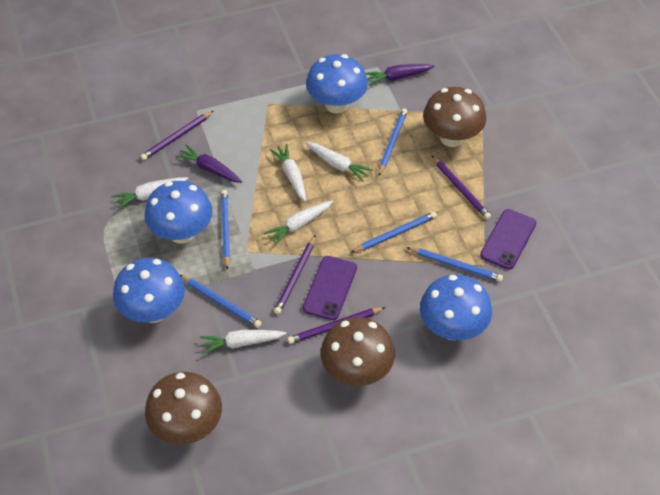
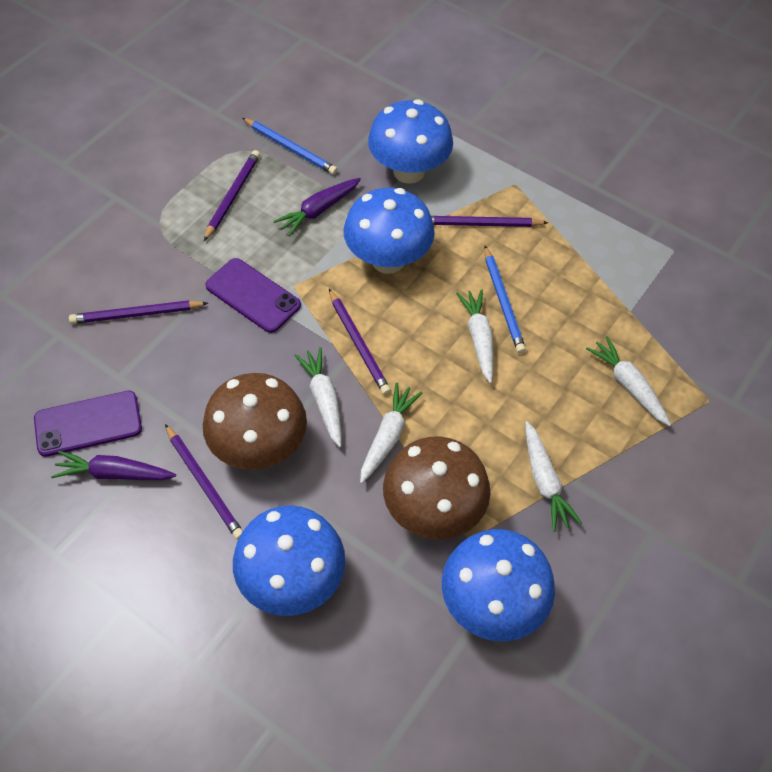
blue pencil: [180,275,262,328] [221,190,230,270] [350,212,437,253] [378,108,407,176] [406,247,503,282] = 5 -> [242,118,338,175] [484,246,526,354] = 2
brown mushroom: [145,372,222,445] [321,317,395,386] [423,87,486,147] = 3 -> [203,373,307,470] [383,437,490,539] = 2
purple pencil: [140,111,213,161] [274,235,316,314] [287,307,386,344] [432,156,491,220] = 4 -> [69,300,208,324] [165,424,243,540] [204,150,260,241] [329,289,391,395] [431,216,548,227] = 5

